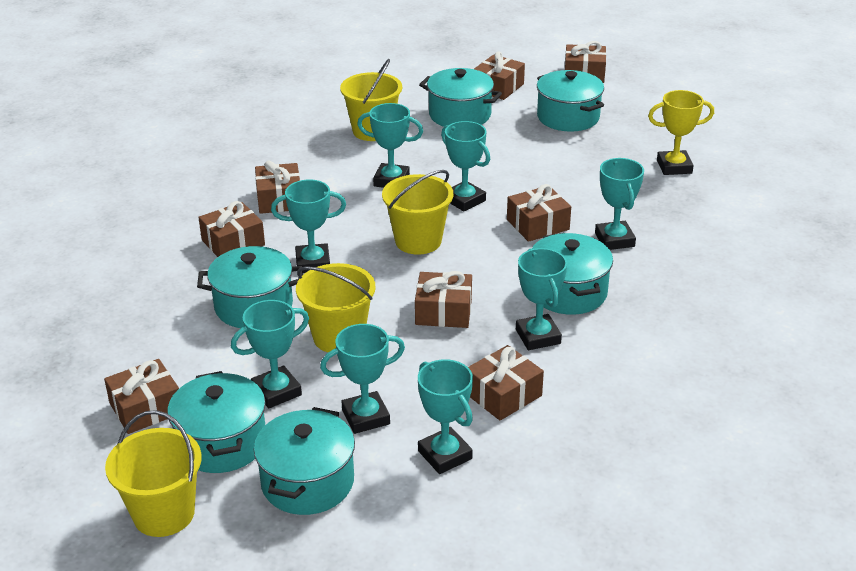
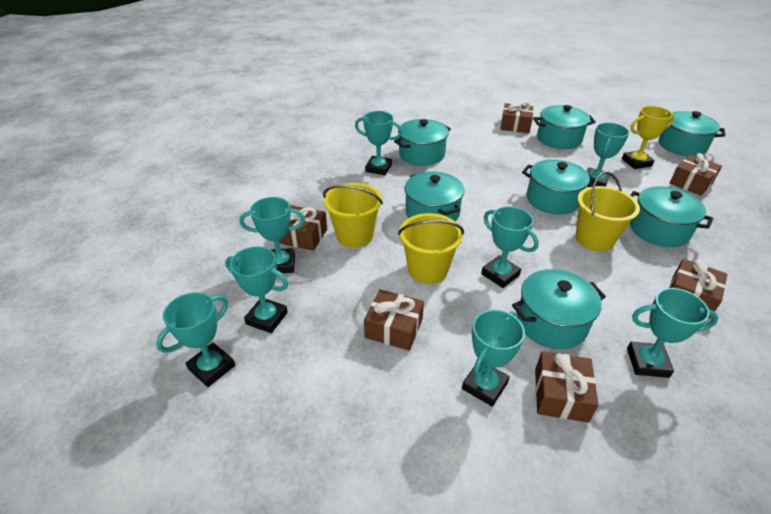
brown gift: [104,359,179,434] [198,201,265,257] [255,160,300,214] [415,271,472,328] [468,345,544,421] [474,51,525,100] [507,184,571,242] [564,41,606,83] = 8 -> [279,205,327,251] [364,290,424,351] [500,102,534,133] [535,351,599,423] [669,259,727,319] [670,153,722,196] = 6
turquoise pot: [167,371,266,473] [197,246,303,328] [254,407,355,515] [419,68,502,127] [532,233,613,315] [537,70,604,132] = 6 -> [394,119,451,166] [404,171,464,222] [512,269,606,349] [522,159,596,215] [533,105,596,149] [630,186,713,247] [659,111,725,156] = 7
yellow bucket: [105,410,202,537] [296,263,375,352] [340,59,402,141] [382,170,453,255] = 4 -> [323,183,383,248] [398,213,464,284] [576,171,640,252] = 3

